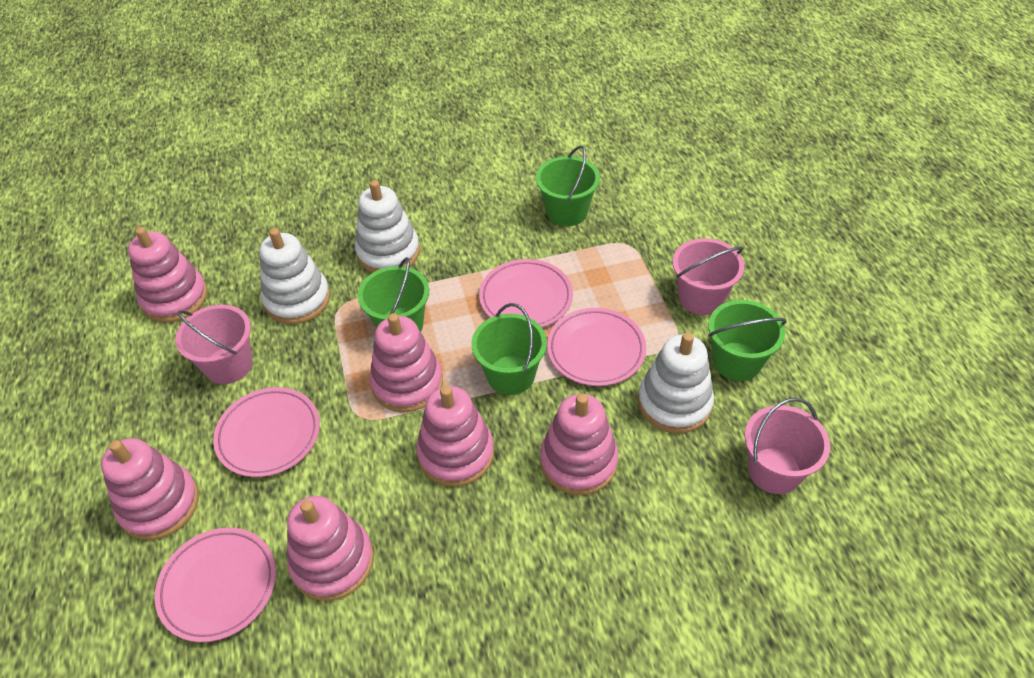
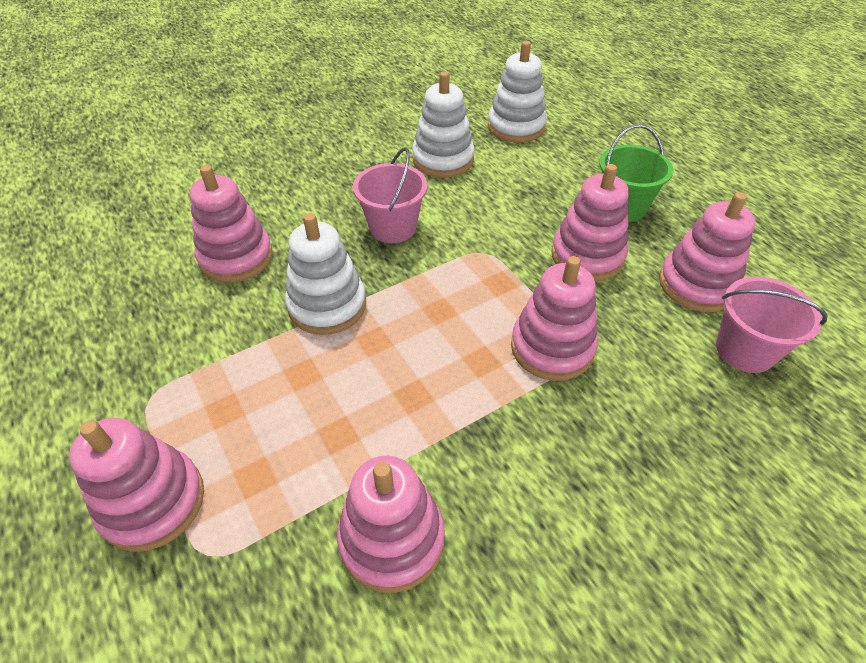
green bucket: [358,257,429,332] [471,303,547,395] [536,146,600,226] [708,300,787,381] = 4 -> [599,124,673,222] = 1
pink bucket: [175,305,253,384] [673,238,744,315] [744,398,830,494] = 3 -> [353,147,428,243] [716,276,827,373] = 2
pink plate: [155,528,276,642] [213,387,320,477] [479,259,573,327] [547,308,646,386] = 4 -> none = 0

